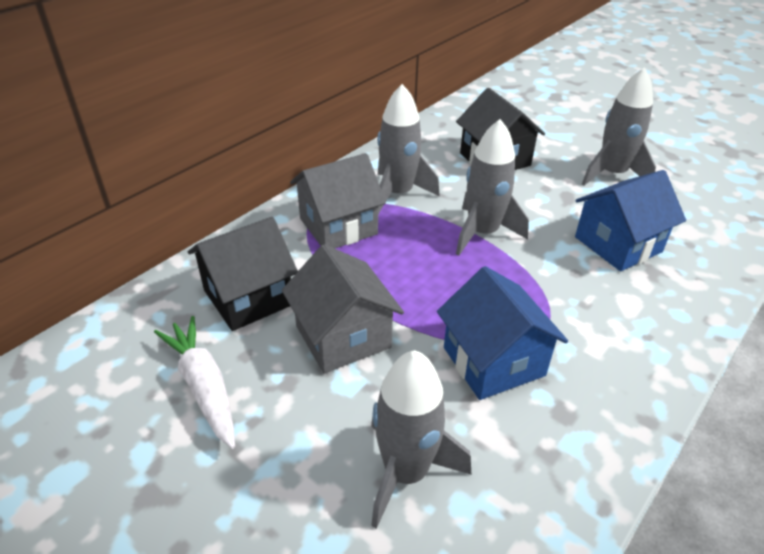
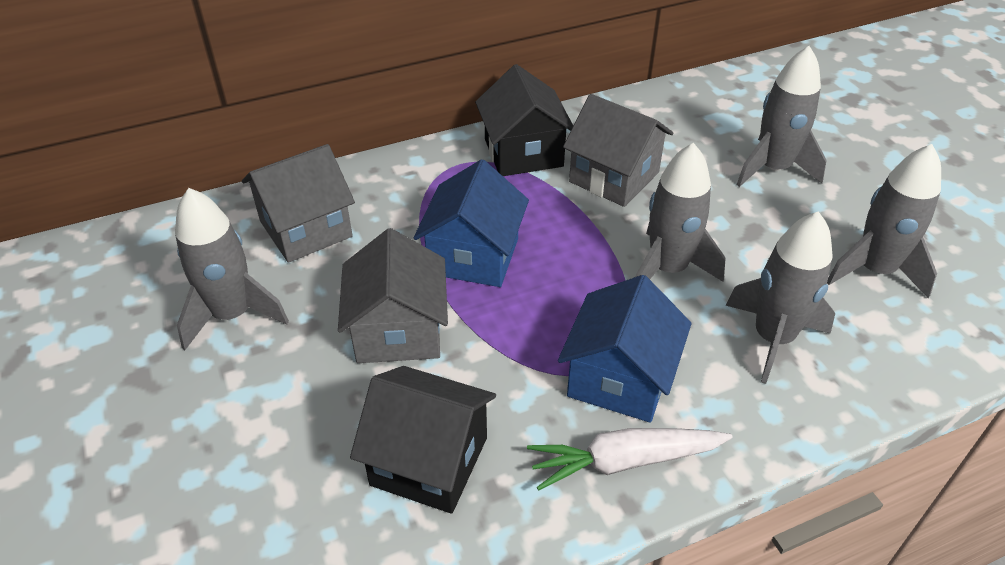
grey house: [282,244,404,373] [290,153,386,249] = 2 -> [242,144,355,263] [338,228,448,363] [563,94,674,207] = 3
grey rocket: [371,350,471,529] [377,84,440,214] [456,119,529,256] [582,67,656,186] = 4 -> [175,188,289,350] [636,143,726,282] [725,211,835,384] [736,46,827,187] [827,144,941,298] = 5

